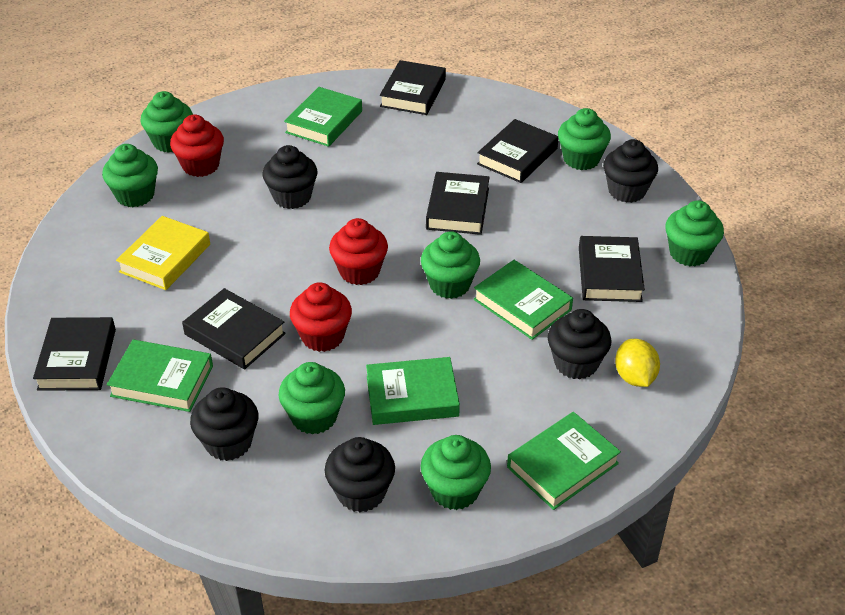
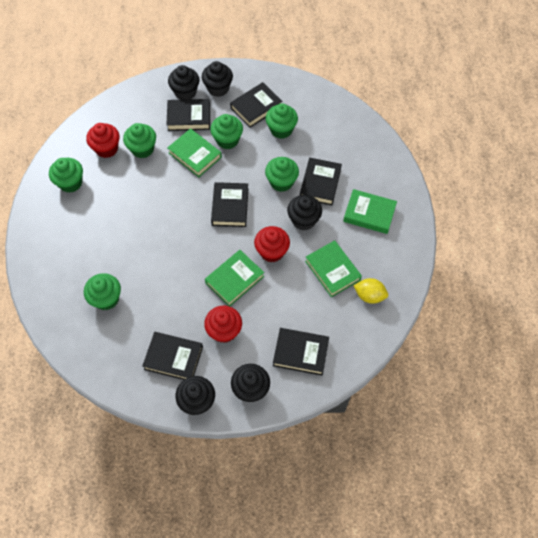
green book: [107,340,213,412] [284,87,362,147] [366,357,460,425] [473,260,573,340] [507,412,621,510] = 5 -> [167,128,222,177] [205,250,264,306] [305,240,362,297] [343,189,397,234] = 4
green cupcake: [102,144,158,207] [140,91,193,153] [279,362,345,434] [421,231,480,299] [421,435,491,510] [558,108,611,170] [665,200,724,266] = 7 -> [49,158,83,193] [84,273,121,310] [123,123,156,158] [210,114,243,149] [265,157,299,192] [266,103,298,139] = 6
yellow book: [116,216,210,290] = 1 -> none = 0

